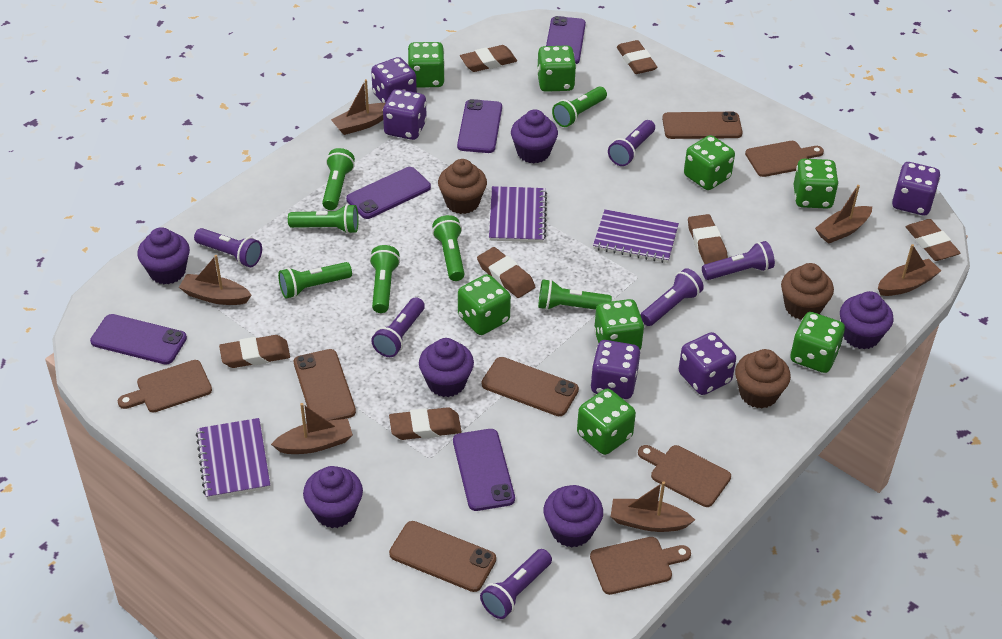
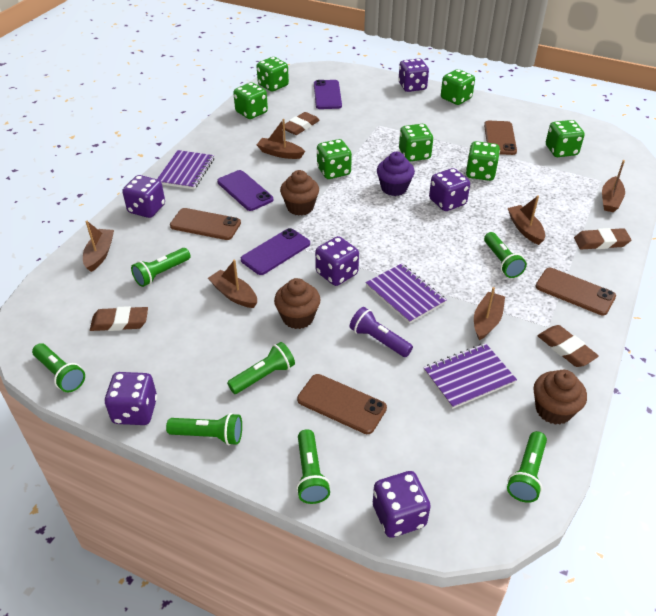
brown cutting board: [118,360,212,412] [590,537,691,595] [638,445,731,507] [745,141,824,177] = 4 -> none = 0
brown eraser: [219,335,290,368] [389,407,462,440] [460,45,517,72] [477,247,535,298] [617,40,657,74] [688,214,728,264] [906,219,960,261] = 7 -> [90,306,148,331] [285,112,320,135] [537,325,599,367] [574,228,631,250] = 4
green dice: [408,42,445,88] [458,274,511,335] [537,46,576,92] [577,389,636,455] [594,299,644,349] [684,135,735,190] [790,312,845,373] [794,159,839,209] = 8 -> [233,82,268,119] [257,57,289,91] [317,139,352,179] [399,124,433,162] [441,69,475,105] [466,141,500,181] [546,120,585,157] = 7
purple cupcake: [137,227,190,284] [303,466,363,528] [419,338,474,397] [511,109,558,163] [544,485,603,548] [840,291,893,349] = 6 -> [377,152,415,196] = 1
purple dice: [371,57,417,103] [383,89,427,140] [590,340,640,399] [679,332,736,395] [892,162,940,215] = 5 -> [105,372,157,425] [122,175,165,218] [315,236,359,286] [373,471,431,538] [398,58,429,92] [429,168,470,211] = 6
purple flashlight: [194,228,262,267] [371,297,425,357] [480,549,552,619] [608,120,655,166] [640,268,704,326] [702,241,775,280] = 6 -> [350,307,413,357] = 1
purple phone: [90,314,187,365] [346,167,431,219] [453,429,515,511] [457,99,502,153] [546,16,586,64] = 5 -> [217,170,273,211] [241,228,310,275] [314,80,342,109] = 3

